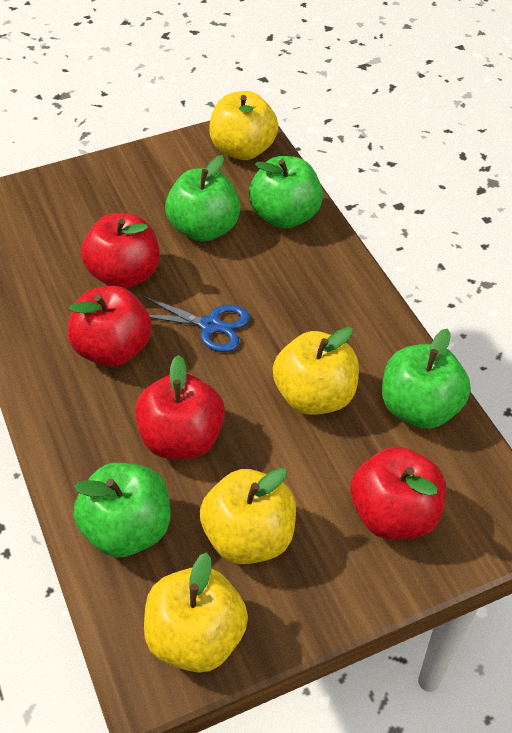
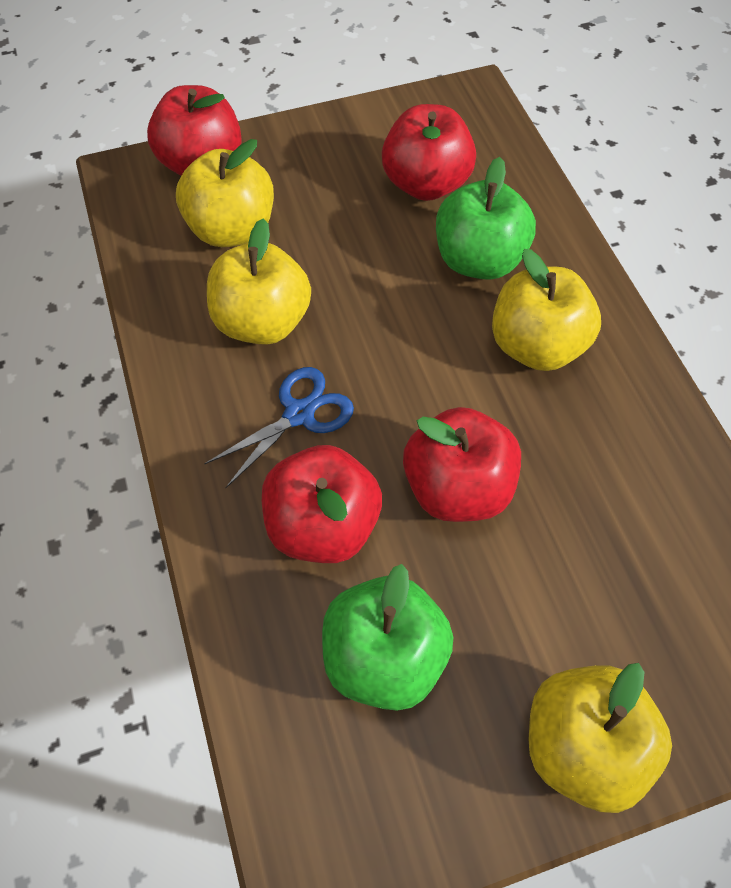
green apple: [73,463,170,557] [165,155,240,242] [249,156,323,229] [382,329,471,429] = 4 -> [322,564,453,711] [436,157,536,280] = 2

